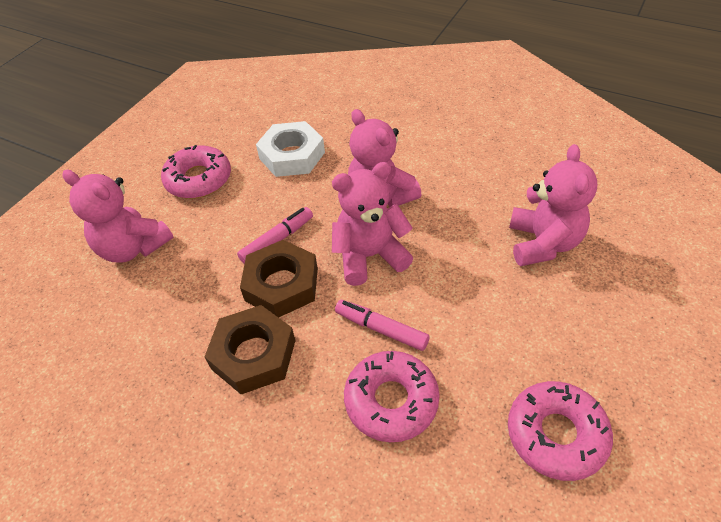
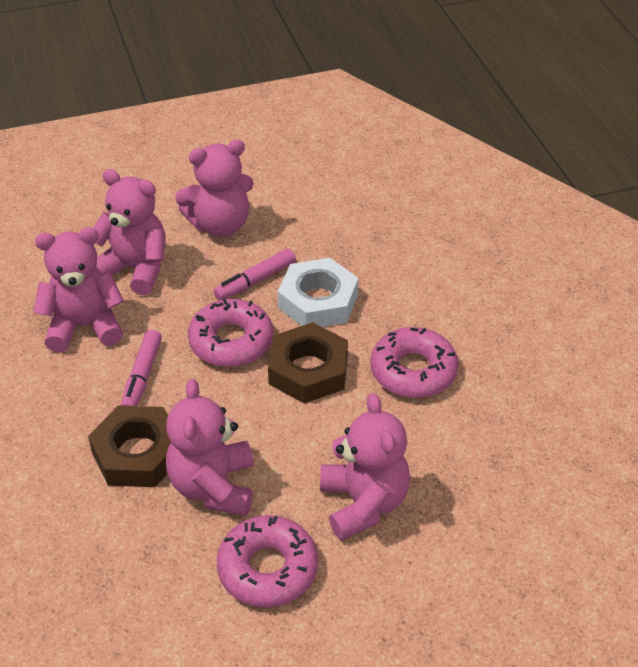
pink teddy bear: [62,170,173,262] [332,162,413,286] [348,109,422,207] [509,144,597,266] = 4 -> [33,228,124,353] [93,169,166,296] [166,379,253,516] [175,140,254,237] [320,393,410,540] = 5

